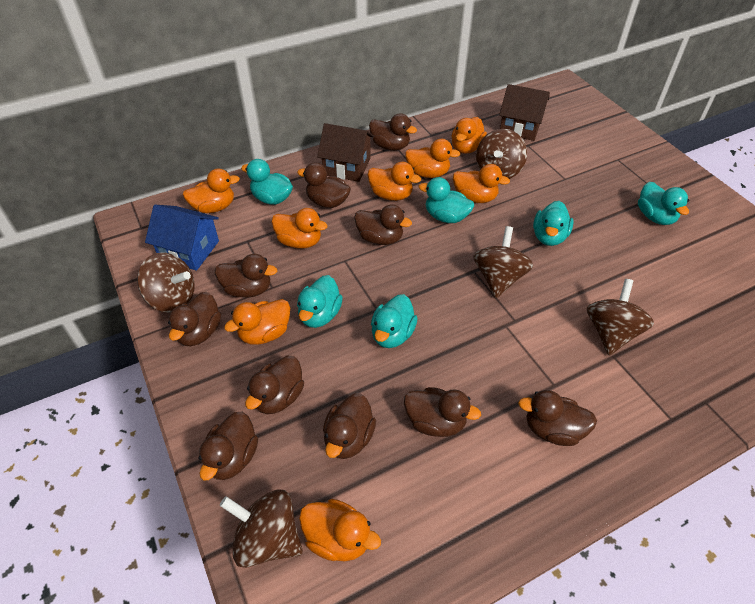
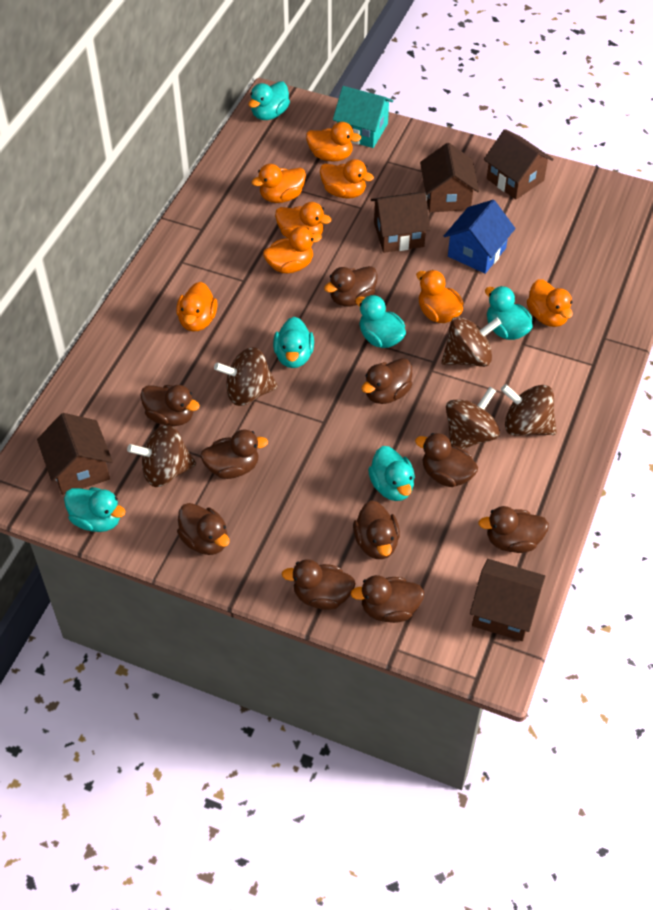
brown house: [317,123,374,182] [499,84,550,141] = 2 -> [37,413,113,495] [371,193,430,253] [420,143,479,212] [470,559,545,641] [484,129,553,199] = 5
turquoise house: none = 0 -> [333,86,393,148] = 1

